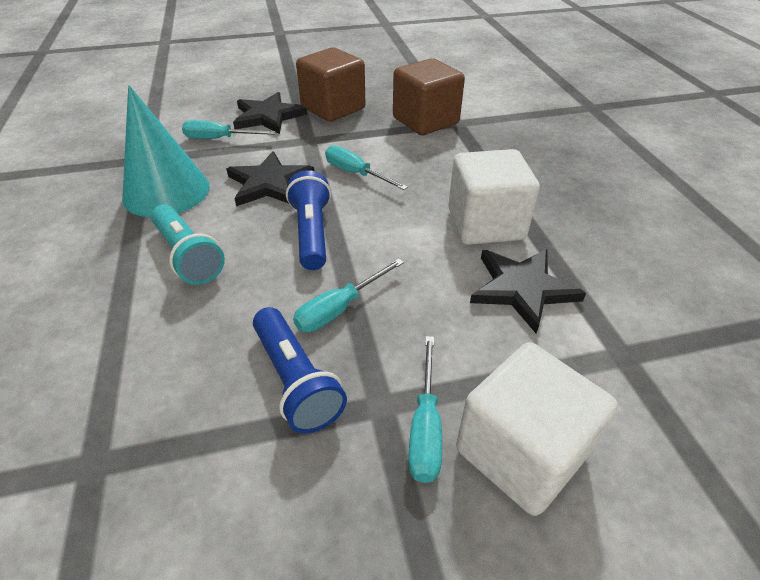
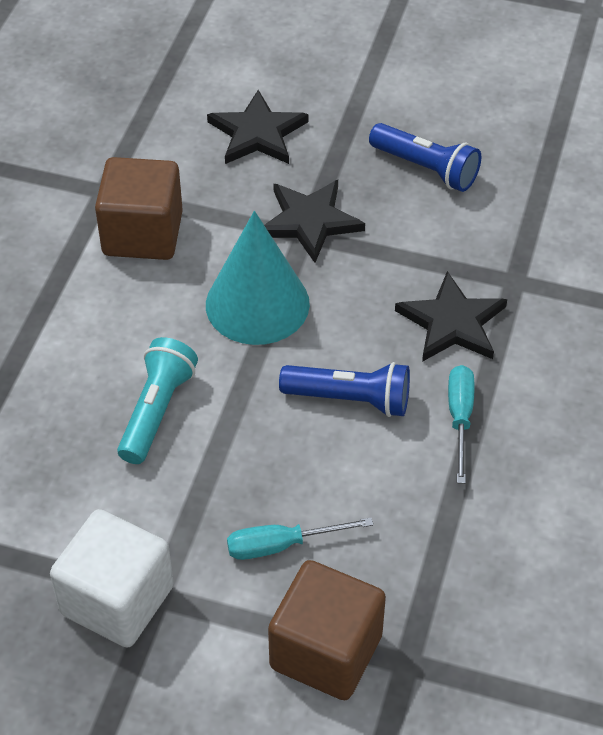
turquoise screwdriver: [182,120,275,139] [293,259,404,332] [325,145,408,190] [408,336,442,483] = 4 -> [227,518,373,560] [448,365,474,484] = 2
white cube: [448,149,540,245] [456,342,618,516] = 2 -> [50,509,174,648] = 1

